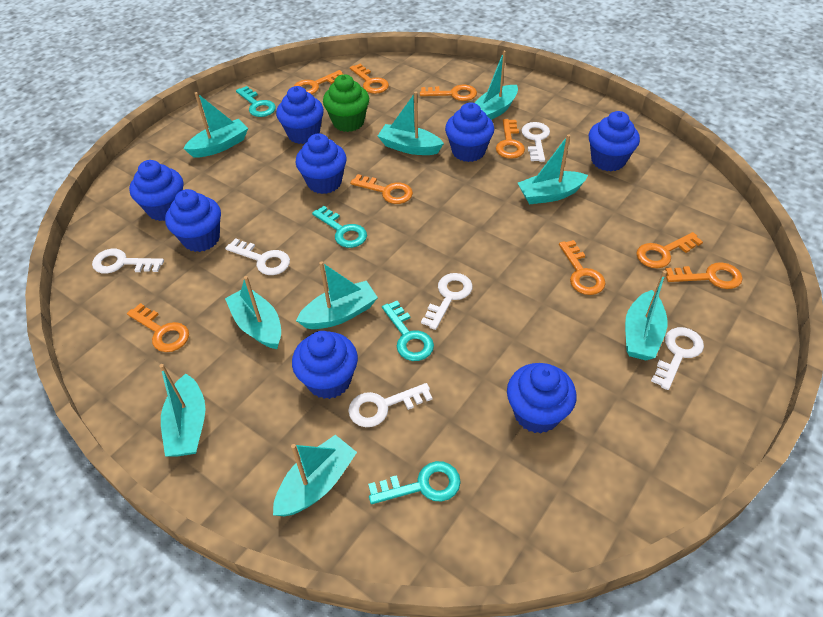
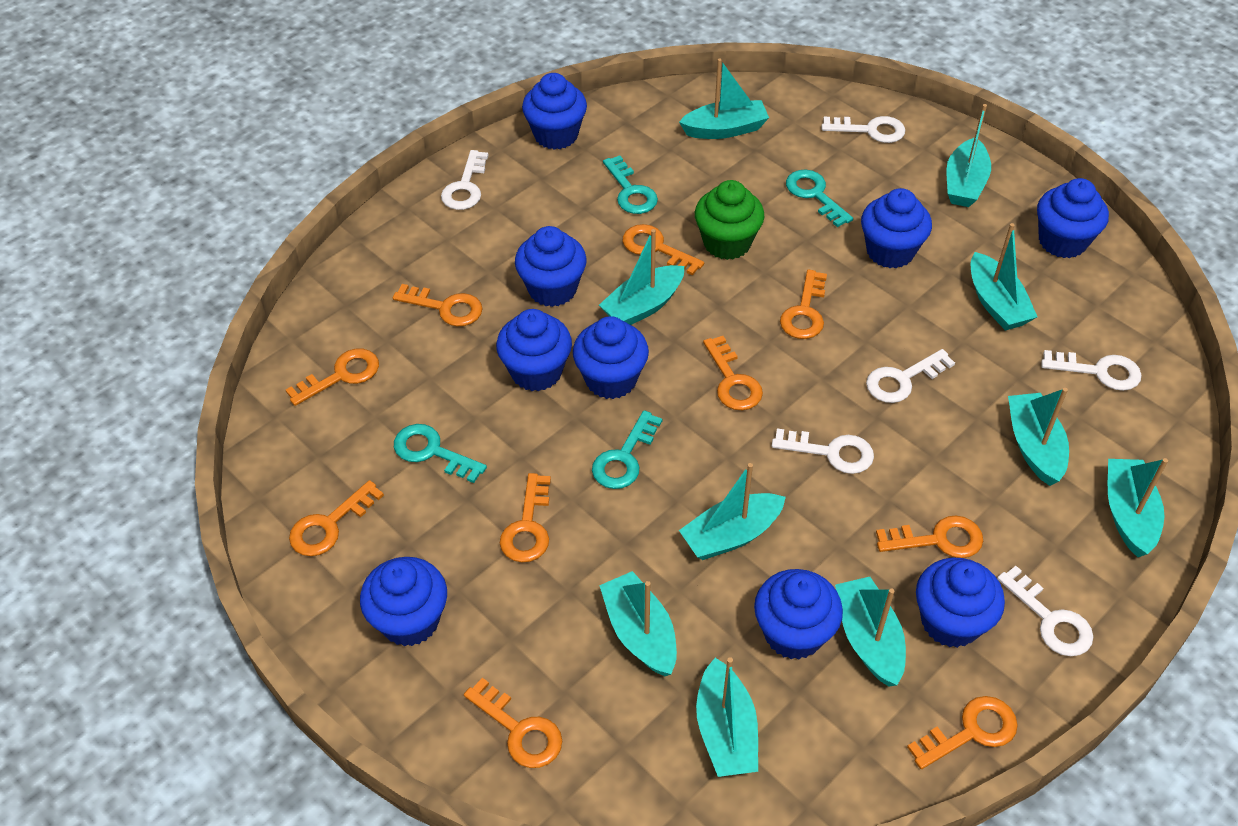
blue cupcake: [129,160,183,221] [165,189,221,252] [276,86,324,144] [292,331,358,399] [296,133,347,194] [445,102,494,162] [507,363,577,433] [589,111,640,172] = 8 -> [360,557,447,646] [496,309,572,391] [515,226,587,307] [522,73,587,150] [573,316,649,399] [754,569,843,660] [861,188,932,268] [916,558,1005,648] [1037,178,1109,258] = 9
orange key: [127,303,189,352] [293,70,343,94] [350,64,389,94] [350,174,413,204] [420,85,477,101] [496,119,525,159] [559,240,606,295] [636,232,703,268] [665,262,742,289] = 9 -> [286,349,379,406] [289,480,384,556] [393,284,483,326] [464,678,562,768] [500,473,551,562] [622,224,704,276] [703,336,763,410] [780,269,827,339] [876,515,983,558] [907,696,1018,769] = 10
turquoise boat: [159,364,206,456] [183,92,248,158] [225,276,281,349] [273,435,357,516] [296,261,378,329] [378,92,444,155] [475,51,518,120] [518,135,588,205] [625,270,668,360] = 9 -> [599,229,684,325] [599,571,677,676] [679,58,769,139] [679,463,786,560] [696,657,758,777] [835,577,906,686] [946,104,991,207] [971,223,1037,330] [1008,388,1069,486] [1108,458,1168,557] = 10

